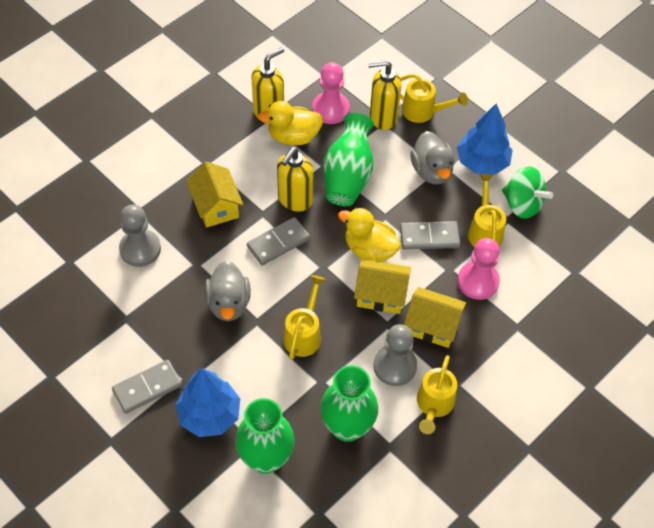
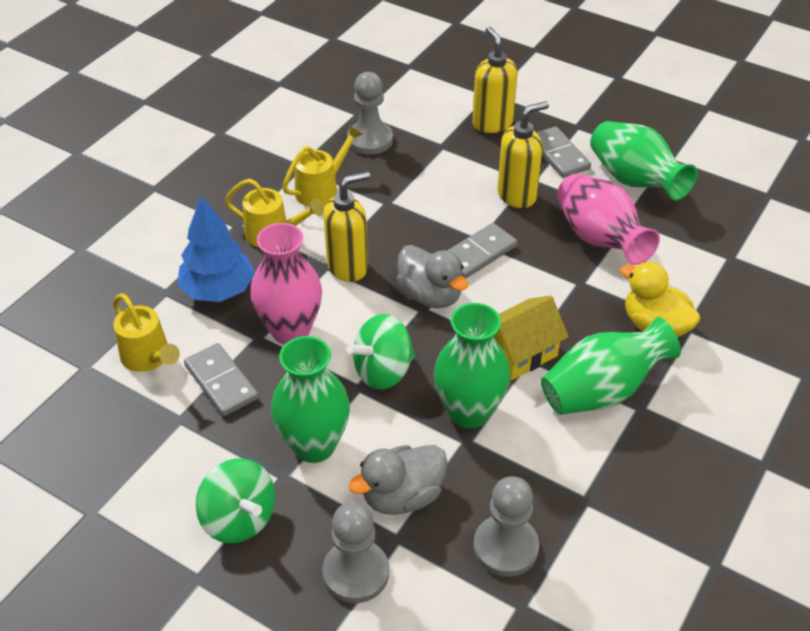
blue tree: [175,368,240,437] [457,103,513,175] = 2 -> [177,196,255,302] = 1
green spinning top: [502,166,553,219] = 1 -> [196,458,275,544] [347,314,415,390] = 2
green vase: [235,398,295,474] [320,365,378,442] [324,113,374,206] = 3 -> [271,336,350,463] [434,303,510,429] [541,317,681,415] [590,121,697,200] = 4
grey pawn: [119,205,161,267] [373,324,417,386] = 2 -> [323,502,389,603] [347,72,393,155] [473,476,539,577] = 3
pink pawn: [312,62,350,124] [458,238,500,300] = 2 -> none = 0
pink vase: none = 0 -> [250,223,322,345] [557,174,660,265] = 2
yellow duck: [258,101,323,145] [338,208,401,262] = 2 -> [620,262,700,337] = 1
yellow house: [186,162,244,228] [354,259,411,314] [404,287,466,348] = 3 -> [493,296,569,381] = 1
yellow watering can: [283,275,325,360] [400,74,468,123] [417,355,457,434] [468,174,506,246] = 4 -> [113,293,180,372] [225,179,324,247] [282,125,363,207] = 3

